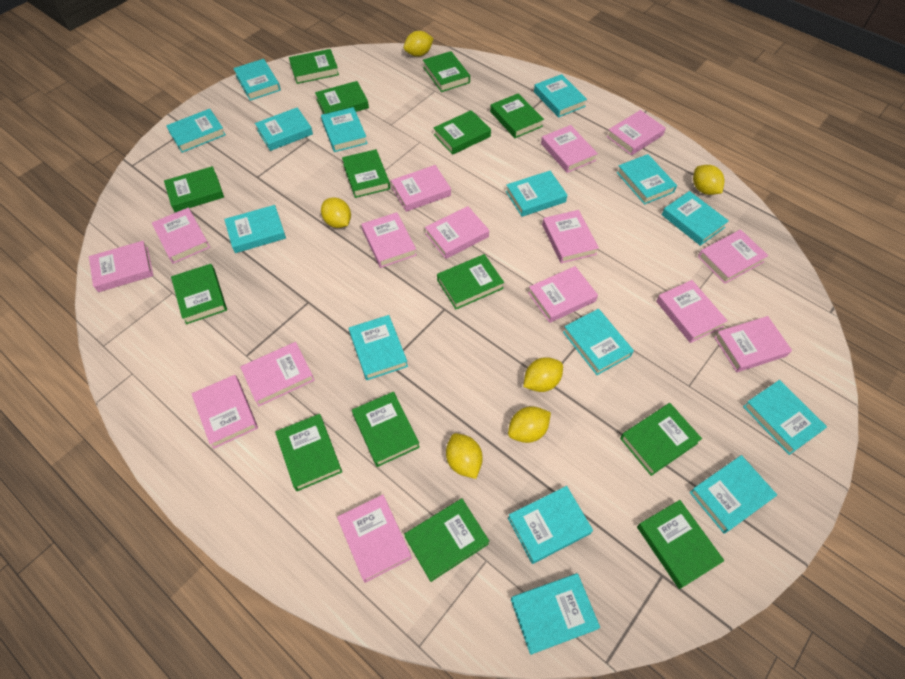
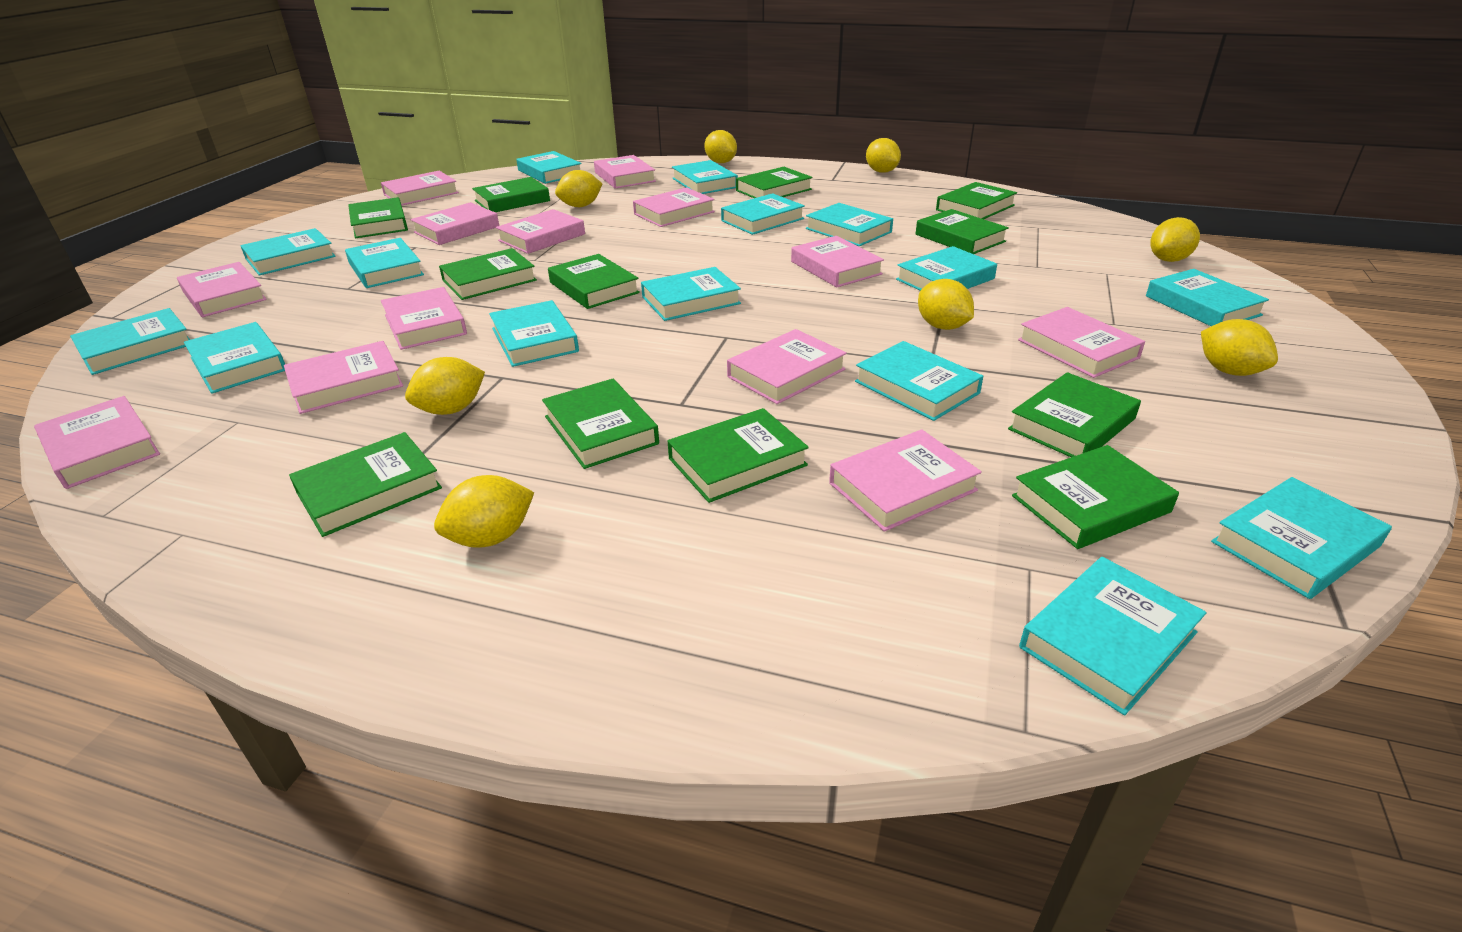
green book: [164,166,224,212] [171,264,227,324] [275,414,342,491] [289,49,339,84] [315,81,369,114] [342,149,390,198] [352,392,420,467] [404,498,489,582] [423,51,470,92] [433,110,491,155] [437,254,504,309] [490,93,544,138] [620,403,702,476] [637,500,725,589] = 14 -> [289,432,442,537] [348,197,408,238] [439,248,537,300] [472,177,550,212] [542,379,659,469] [548,254,640,309] [668,408,809,503] [736,167,813,198] [916,209,1009,254] [936,182,1017,219] [1008,372,1141,457] [1012,445,1179,549] = 12
pink book: [89,241,153,292] [152,207,210,264] [191,375,258,449] [240,342,315,406] [337,495,412,583] [361,212,417,268] [391,165,451,212] [425,206,489,259] [528,266,598,323] [541,125,598,173] [542,210,599,263] [607,110,666,155] [656,280,728,343] [698,230,769,284] [714,316,792,372] = 15 -> [34,396,160,489] [177,262,267,317] [284,341,403,414] [381,171,459,206] [381,287,467,350] [411,202,499,245] [496,209,585,254] [594,155,656,189] [633,187,715,227] [727,329,847,404] [791,236,884,287] [829,429,982,532] [1018,307,1145,378] = 13
yellow lemon: [321,197,351,228] [404,31,434,57] [446,433,483,479] [508,406,551,443] [523,357,563,392] [693,165,725,195] = 6 -> [405,357,485,415] [434,475,534,548] [555,170,602,207] [704,130,737,163] [866,138,901,173] [918,279,974,330] [1150,217,1200,262] [1201,319,1278,376] = 8

